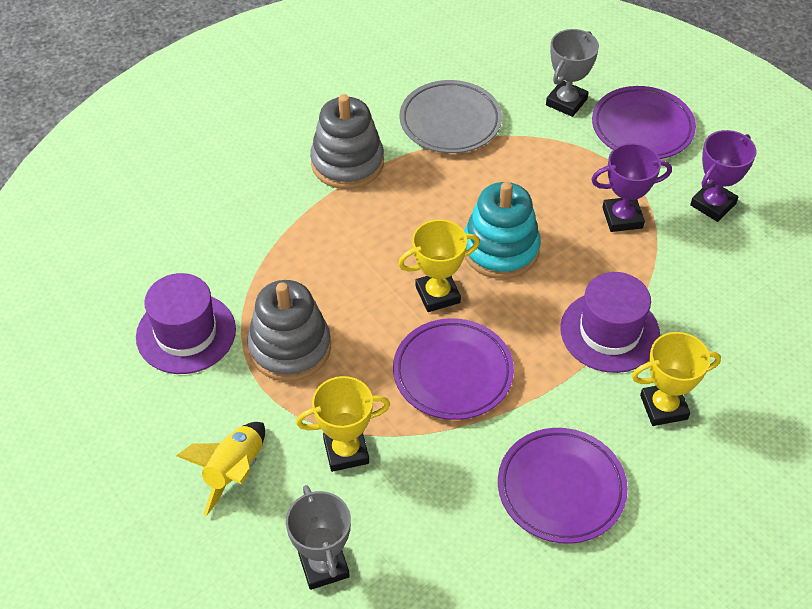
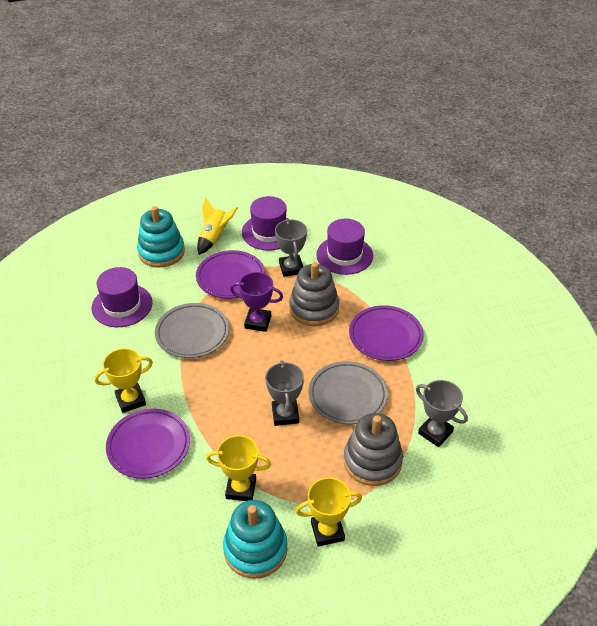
grey plate: [400,80,502,153] = 1 -> [155,303,229,358] [308,361,388,424] = 2
grey trophy: [286,485,351,590] [546,29,599,117] = 2 -> [265,360,304,426] [275,219,307,277] [416,380,468,447] = 3
purple hat: [136,273,236,374] [560,272,660,373] = 2 -> [91,267,153,327] [242,196,290,250] [316,219,373,275] = 3
purple trophy: [591,143,672,232] [690,130,756,222] = 2 -> [230,272,283,332] = 1
turquoise stacking toy: [464,182,541,279] = 1 -> [137,206,185,268] [223,500,287,579] = 2

